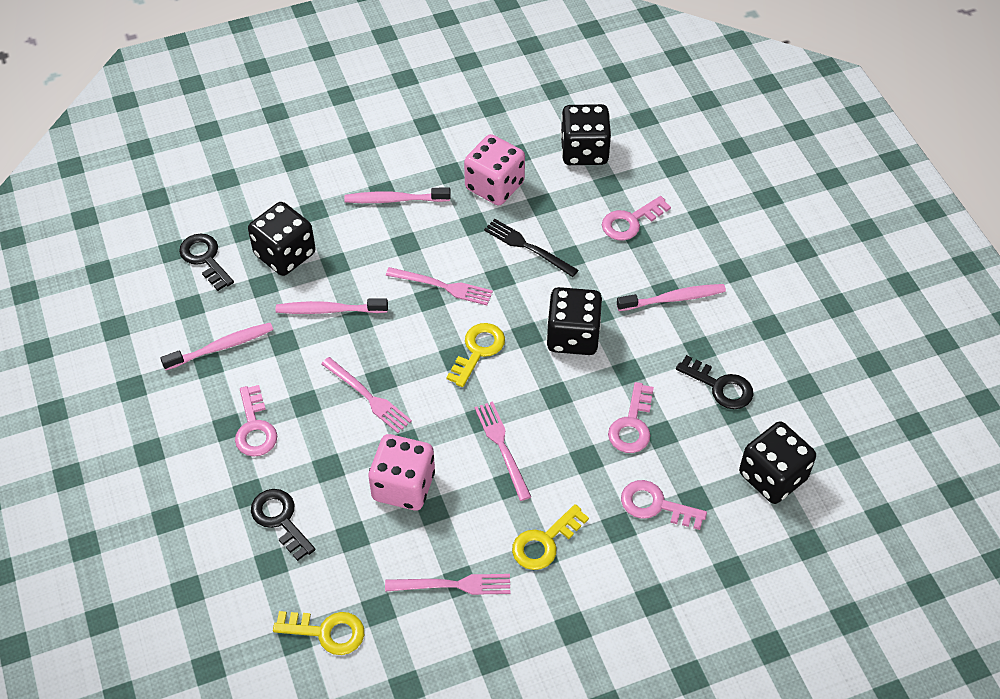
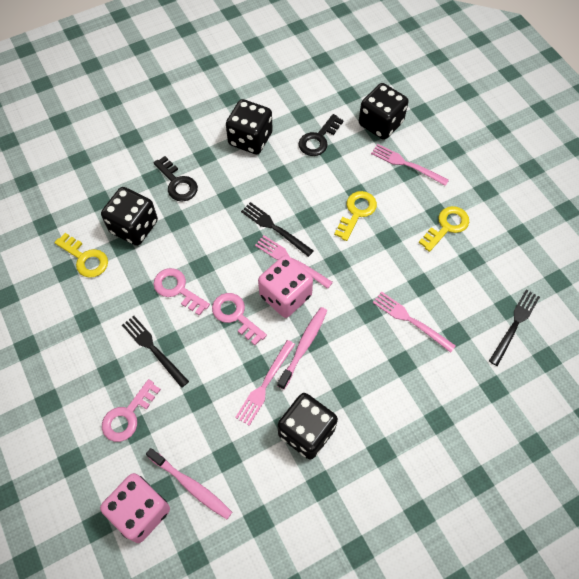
black fork: [484,219,579,277] = 1 -> [122,316,189,388] [241,202,314,257] [489,290,540,366] = 3
black key: [179,234,234,291] [251,489,315,561] [676,355,754,409] = 3 -> [153,156,198,202] [299,114,344,156] = 2
pink key: [235,385,277,457] [602,196,671,240] [608,382,654,453] [621,480,707,530] = 4 -> [102,379,161,442] [154,268,210,316] [212,293,267,345] = 3
pink toothbrush: [160,323,273,370] [276,299,388,314] [344,187,451,203] [617,284,726,311] = 4 -> [146,448,232,519] [277,307,327,390] = 2

